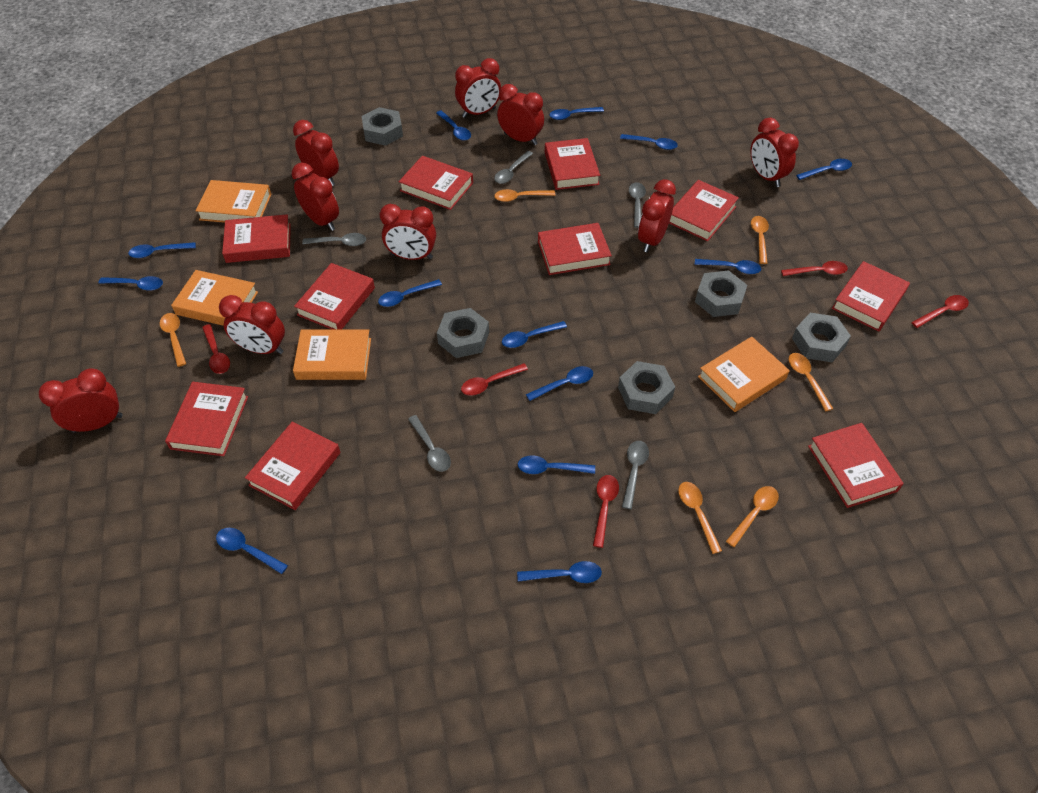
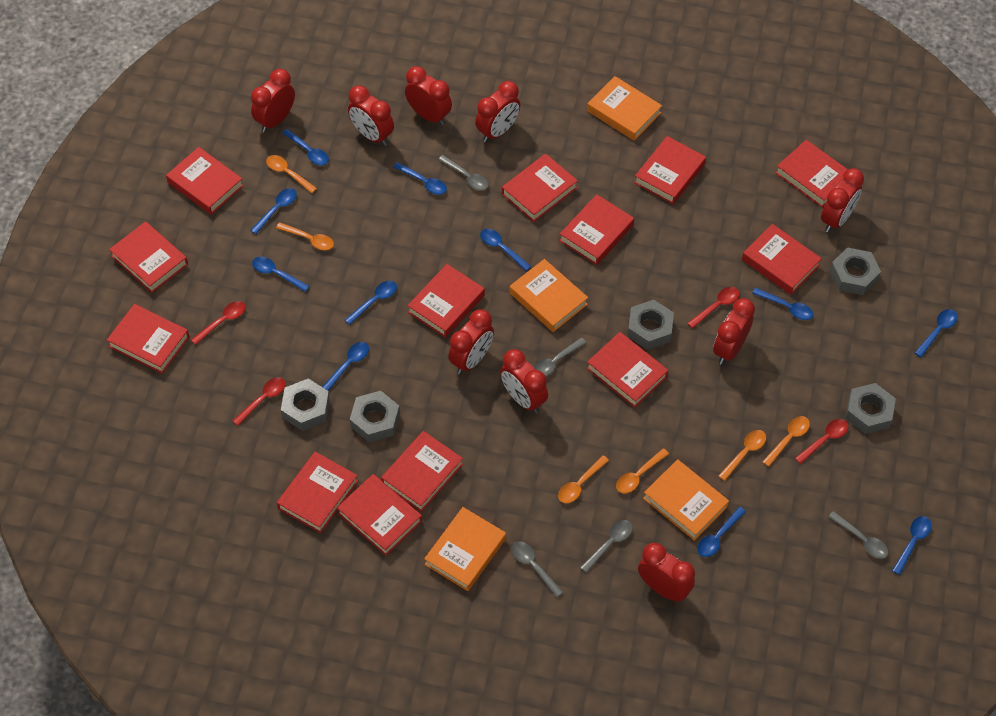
blue spoon: [98,276,163,291] [128,242,196,258] [216,528,288,574] [378,279,442,307] [436,110,471,141] [502,321,567,348] [517,561,602,583] [518,455,595,474] [526,366,593,401] [549,107,604,120] [620,134,678,150] [695,259,761,274] [796,159,852,180] = 13 -> [250,188,297,234] [252,257,309,292] [282,129,329,165] [322,342,369,391] [345,280,397,325] [393,162,447,195] [480,229,531,271] [697,507,746,557] [752,288,813,320] [892,516,932,575] [915,309,958,358] = 11
red book: [165,382,248,456] [222,214,291,263] [245,422,341,510] [294,263,375,329] [399,156,473,210] [538,223,612,275] [545,138,600,190] [669,180,739,241] [808,423,904,508] [832,261,910,332] = 10 -> [107,304,189,373] [109,221,188,293] [166,147,244,215] [277,452,358,533] [337,474,422,556] [381,431,463,512] [407,264,485,338] [502,154,578,222] [559,194,634,265] [586,332,668,408] [634,136,706,204] [742,224,822,295] [775,140,848,208] = 13
red spoon: [202,324,230,374] [461,363,528,396] [593,475,619,548] [781,261,848,276] [911,295,969,328] = 5 -> [191,301,246,345] [233,377,286,426] [687,287,740,329] [795,419,849,464] = 4

